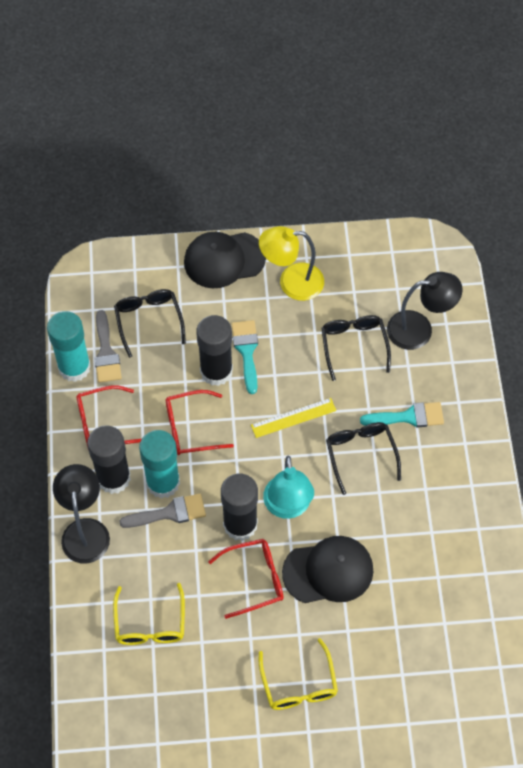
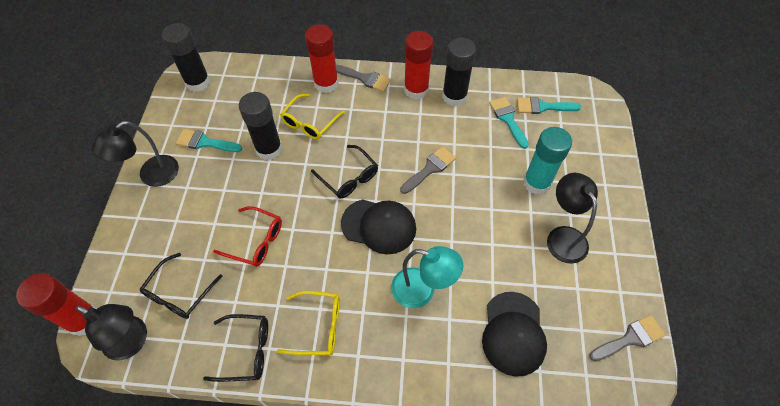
black lamp: [53,464,110,564] [387,272,463,350] = 2 -> [76,304,147,361] [91,121,179,187] [547,173,598,264] = 3
grey brush: [94,310,122,383] [119,494,206,528] = 2 -> [336,64,391,92] [400,146,456,194] [589,315,666,361] = 3
red glasses: [76,385,141,451] [166,390,234,455] [208,539,284,619] = 3 -> [213,206,282,267] = 1
red glue stick: none = 0 -> [16,273,97,336] [305,24,339,93] [404,31,433,99] = 3
turquoise brush: [231,320,258,394] [360,402,444,428] = 2 -> [176,129,242,152] [489,97,529,149] [517,97,581,114] = 3
turquoise glue stick: [47,311,91,382] [139,430,180,498] = 2 -> [523,127,572,195] = 1
yellow lamp: [259,226,324,301] = 1 -> none = 0
yellow ruler: [251,398,336,438] = 1 -> none = 0

